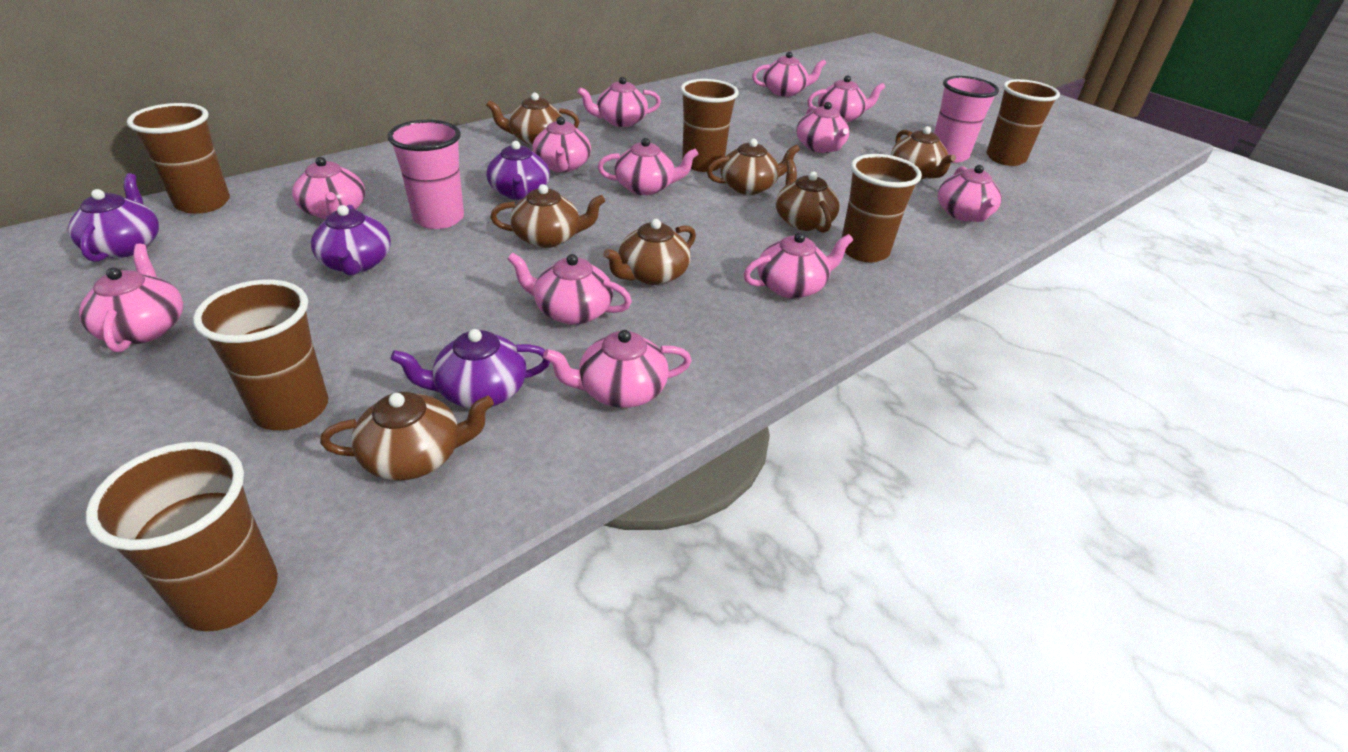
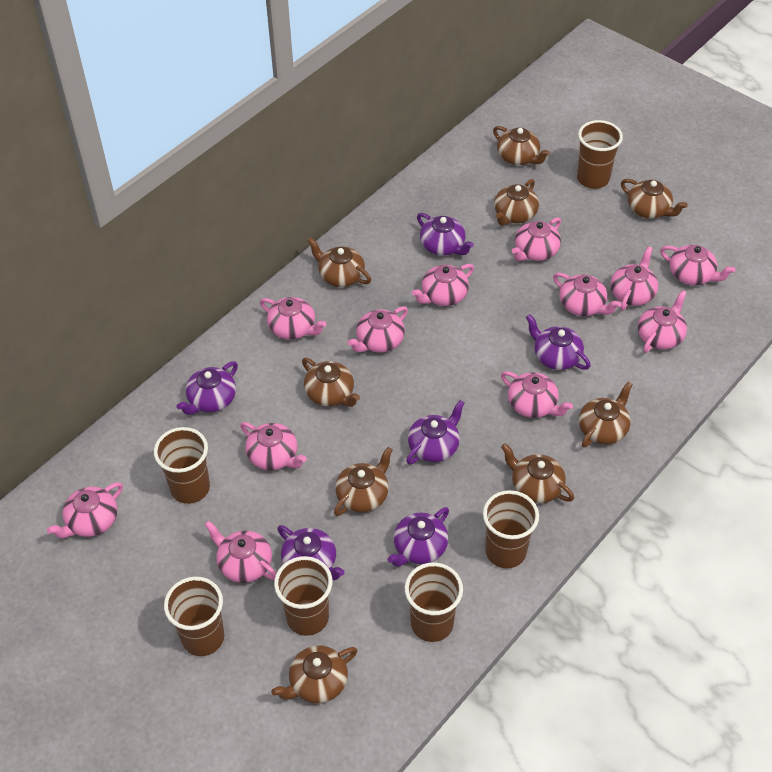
brown teapot: [320,392,494,481] [486,93,579,145] [490,184,605,248] [603,219,696,285] [707,139,800,195] [776,159,840,233] [891,126,956,179] = 7 -> [271,645,357,703] [302,358,360,407] [308,238,371,287] [334,447,393,516] [493,126,550,165] [494,179,539,226] [501,443,574,503] [579,382,633,448] [621,179,688,219] = 9
pink cup: [387,120,464,229] [934,76,999,163] = 2 -> none = 0
purple teapot: [68,173,159,262] [311,205,391,276] [391,329,550,408] [486,141,550,200] = 4 -> [177,361,238,415] [277,525,345,580] [387,507,449,567] [406,400,465,464] [417,213,474,256] [526,314,591,370] = 6

